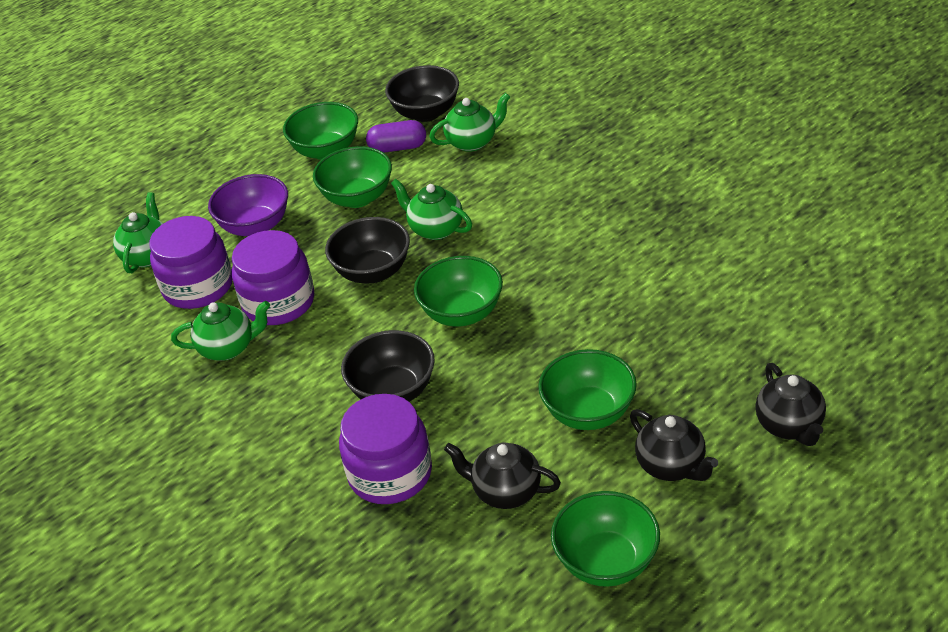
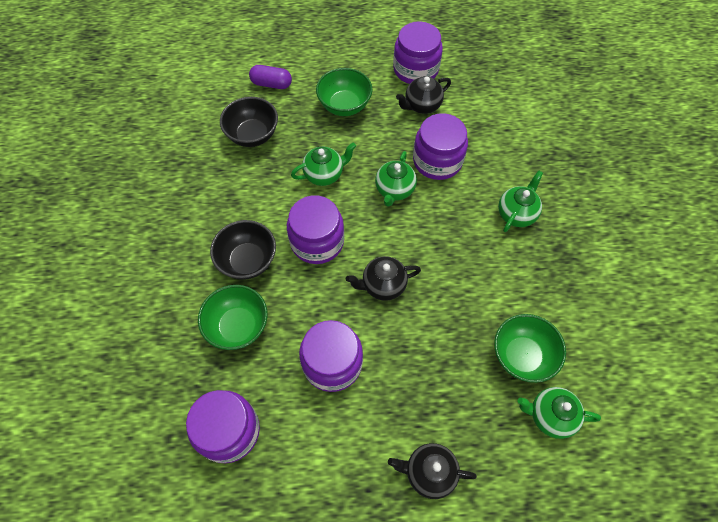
black bowl: [325,217,410,283] [341,330,435,402] [385,65,459,122] = 3 -> [210,220,276,280] [220,97,278,147] = 2
green bowl: [283,102,358,160] [313,146,392,208] [414,256,503,327] [538,349,637,430] [551,491,660,587] = 5 -> [198,285,267,350] [316,68,372,116] [494,314,566,383] = 3
purple bowl: [208,174,288,236] = 1 -> none = 0
purple jar: [149,216,232,309] [232,230,314,325] [339,394,432,504] = 3 -> [186,390,260,463] [287,195,344,264] [299,320,363,392] [393,21,443,84] [413,113,468,180] = 5

